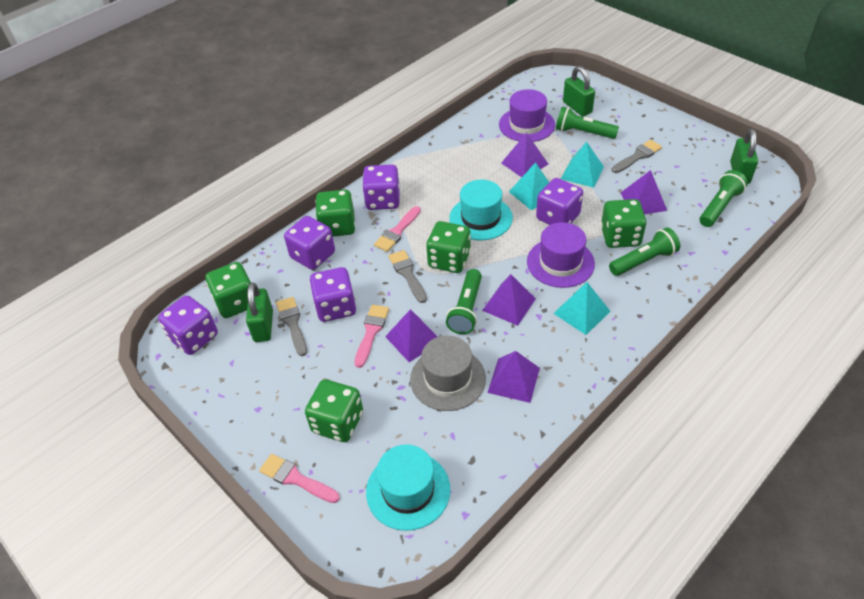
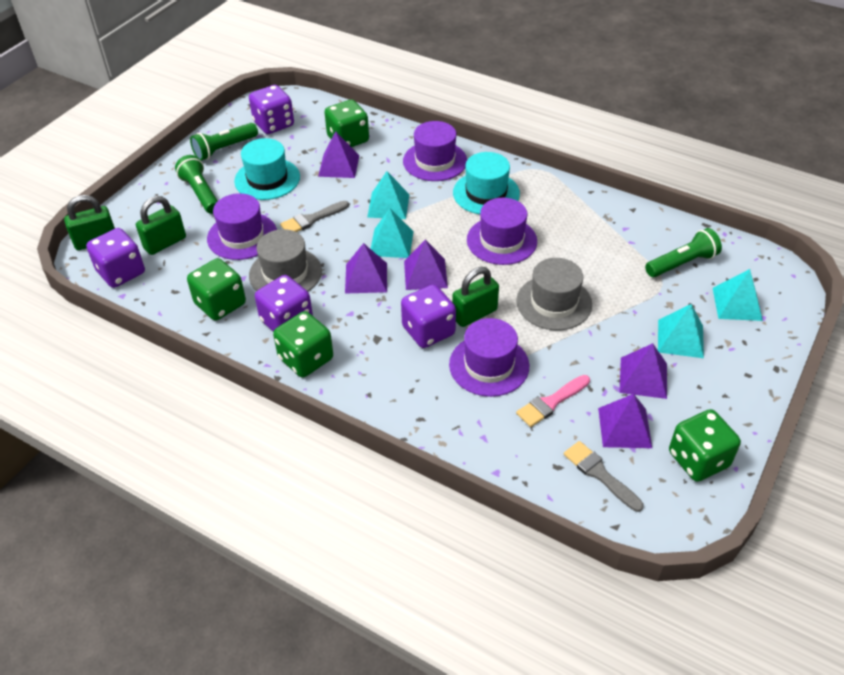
green dice: [206,262,251,318] [305,380,363,442] [316,190,355,237] [426,221,471,273] [601,199,646,248] = 5 -> [187,258,246,321] [273,311,333,378] [324,100,369,147] [669,409,741,482] = 4
green flashlight: [446,269,482,334] [556,107,619,139] [609,227,680,276] [700,170,748,227] = 4 -> [175,155,218,214] [190,123,258,161] [645,228,722,277] = 3
grey brush: [276,297,307,356] [389,250,427,303] [612,140,662,173] = 3 -> [280,201,349,232] [564,441,644,512] = 2
grey hat: [410,336,486,411] = 1 -> [249,229,322,292] [516,258,592,330] = 2
pink brush: [259,454,340,503] [354,305,389,368] [374,206,421,252] = 3 -> [516,375,590,427] = 1
purple dice: [158,295,218,355] [284,216,335,270] [310,267,356,322] [362,164,400,210] [536,178,583,225] = 5 -> [86,228,145,288] [249,85,294,134] [255,275,313,332] [401,284,456,348] = 4
purple hat: [499,89,555,142] [527,222,595,288] = 2 -> [207,193,277,260] [403,121,467,181] [449,318,529,397] [467,198,537,265] = 4
turquoise pyramid: [509,162,549,210] [553,282,611,335] [561,142,604,188] = 3 -> [367,171,410,219] [371,209,414,258] [658,304,704,358] [713,269,763,321] = 4

